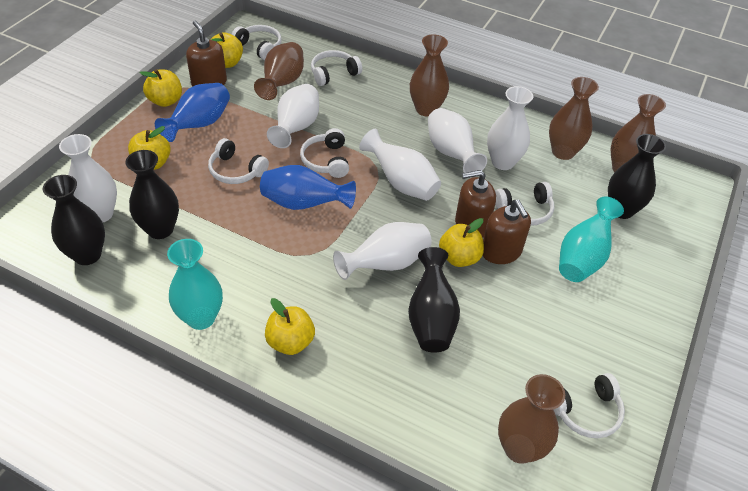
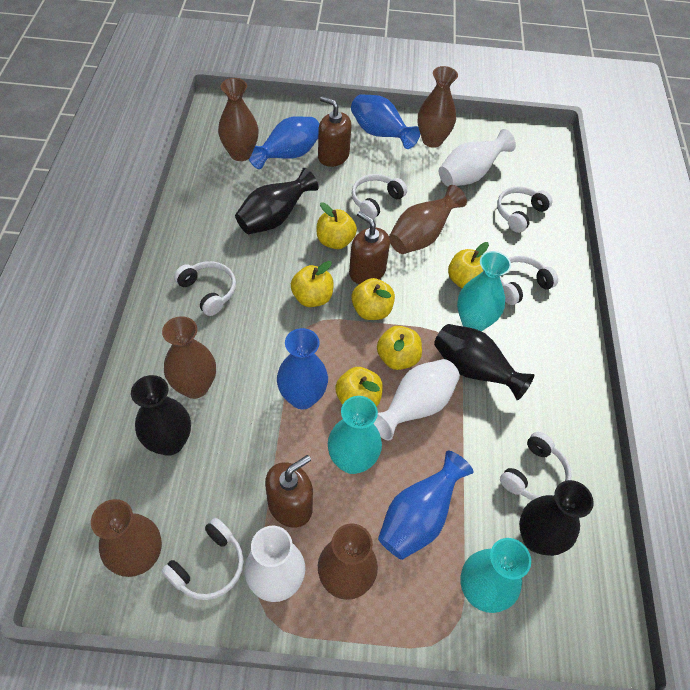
blue vase: [155,83,230,142] [260,165,356,210] = 2 -> [247,116,319,169] [277,328,328,409] [351,94,421,149] [378,451,473,560] = 4
brown vase: [254,42,304,100] [410,34,449,116] [498,374,565,464] [549,77,599,160] [611,94,666,172] = 5 -> [91,499,162,577] [162,316,216,399] [218,78,259,161] [318,523,378,600] [389,185,467,254] [418,66,458,148] = 6
turquoise vase: [167,239,223,330] [559,197,624,282] = 2 -> [328,396,382,474] [457,251,511,331] [460,538,531,613] = 3
white vase: [59,134,117,223] [267,84,319,148] [333,222,432,280] [359,129,441,201] [428,108,487,173] [487,86,533,170] = 6 -> [245,526,305,602] [373,359,460,441] [439,129,516,186] = 3
yellow apple: [128,126,171,170] [140,69,182,107] [210,32,243,68] [265,298,315,355] [439,218,484,267] = 5 -> [291,261,334,307] [317,202,357,249] [335,367,383,407] [351,278,395,320] [377,326,422,370] [448,242,489,288] = 6

